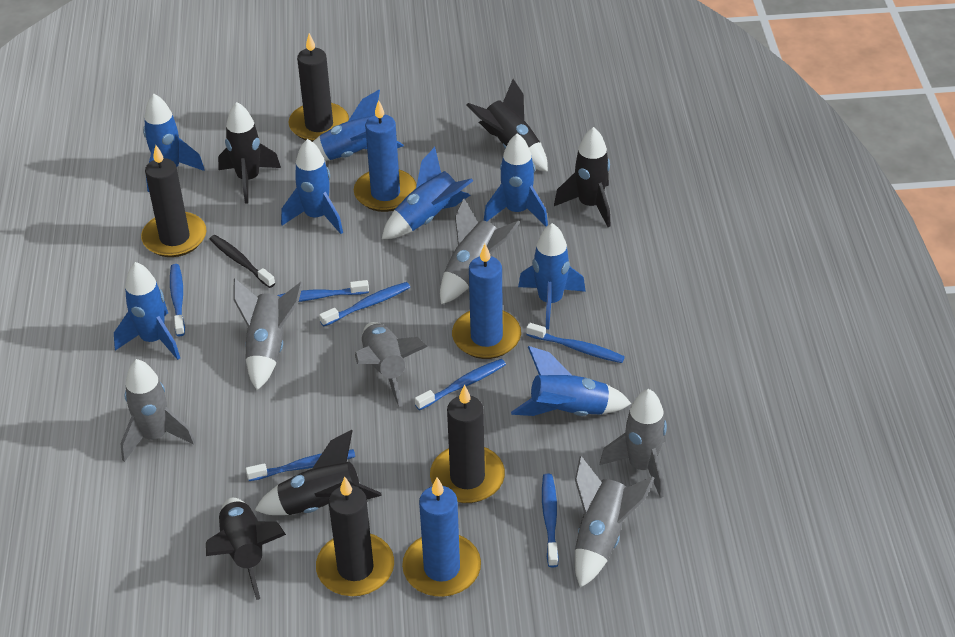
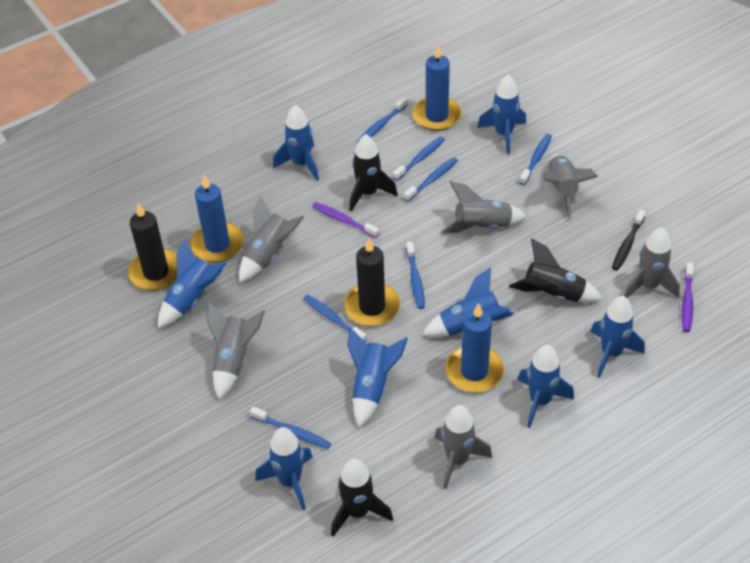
black candle: [141,145,206,257] [289,33,349,142] [316,477,394,596] [430,384,505,503] = 4 -> [128,203,177,291] [344,238,400,326] = 2
black rocket: [206,498,286,600] [218,102,281,204] [255,430,382,515] [467,79,548,172] [554,127,611,227] = 5 -> [331,458,393,537] [349,134,398,212] [509,238,603,303] = 3
purple toothbrush: none = 0 -> [312,202,379,238] [682,262,694,332] = 2

